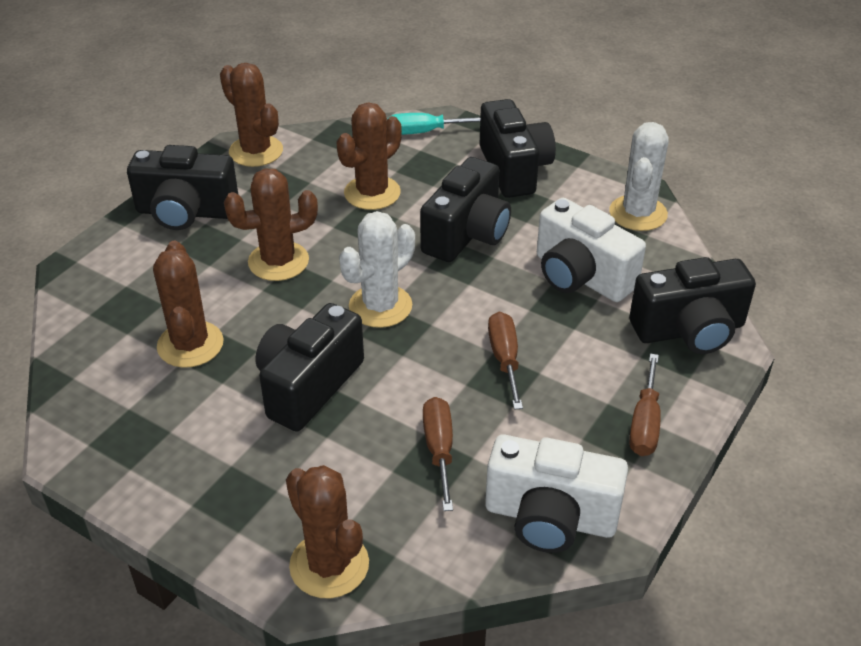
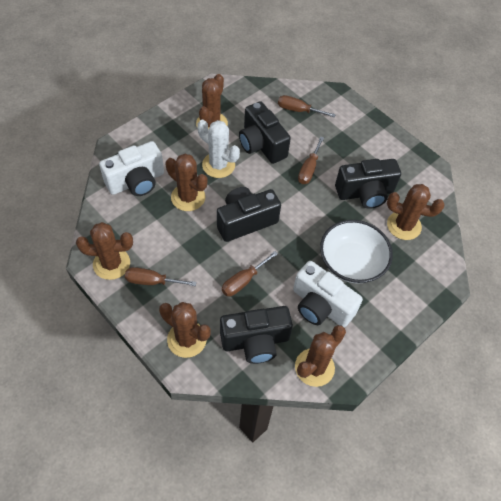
black camera: [127,145,238,230] [255,303,364,432] [420,157,511,262] [479,99,556,198] [629,257,756,354] = 5 -> [217,187,281,242] [220,306,293,364] [239,101,291,164] [335,159,401,209] = 4
brown cactus: [153,241,224,368] [220,63,283,167] [224,168,318,281] [286,465,369,598] [336,102,402,210] = 5 -> [76,222,133,280] [159,302,210,358] [165,154,208,211] [196,74,228,130] [295,325,346,387] [387,184,445,240] = 6
brown screwdriver: [423,397,453,511] [488,312,523,410] [629,353,661,456] = 3 -> [125,267,196,286] [222,251,278,296] [278,95,336,117] [298,137,324,184] = 4
turquoise screwdriver: [387,113,480,135] = 1 -> none = 0
white bowl: none = 0 -> [320,220,393,284] = 1
white cactus: [339,211,415,328] [609,122,669,231] = 2 -> [197,119,240,178] = 1

